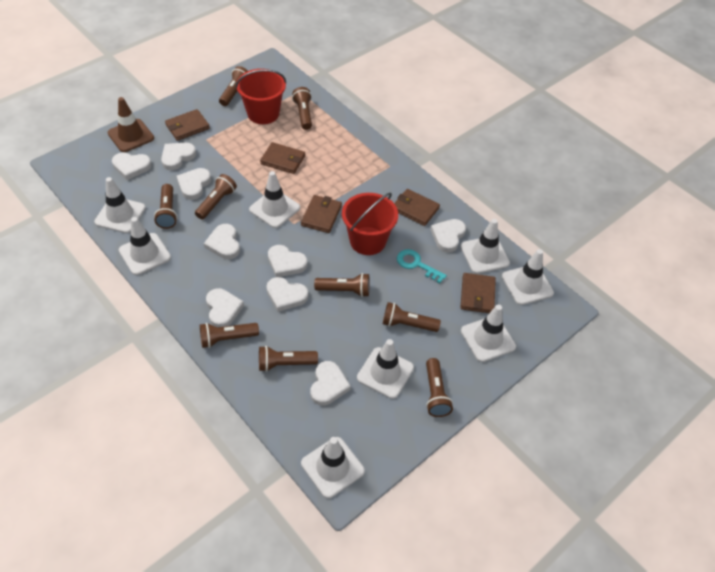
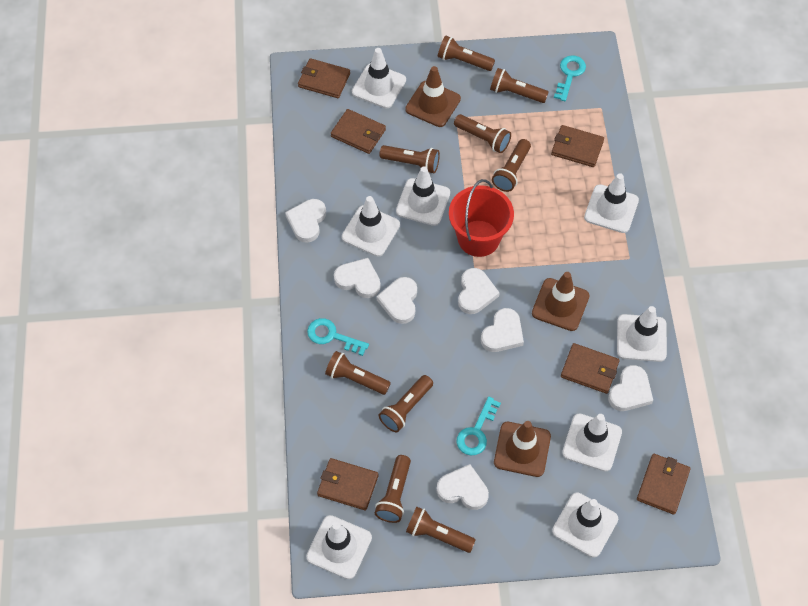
brown traffic cone: [107,97,154,152] = 1 -> [405,66,461,127] [494,421,551,477] [532,272,590,331] = 3
brown wallet: [165,109,210,141] [260,142,305,174] [301,195,342,233] [394,189,440,226] [460,273,496,313] = 5 -> [298,58,350,98] [317,458,378,511] [331,109,386,154] [551,125,604,167] [561,343,620,394] [637,454,691,515] = 6
red bucket: [235,69,286,124] [342,193,398,255] = 2 -> [449,179,514,257] = 1
turquoise key: [397,249,447,283] = 1 -> [307,318,369,356] [457,397,501,455] [554,55,586,101] = 3
white heart: [112,153,152,180] [161,143,196,170] [177,168,211,200] [204,224,240,259] [206,288,244,327] [266,277,308,312] [268,245,307,277] [310,361,351,406] [431,219,466,253] = 9 -> [285,199,326,243] [334,258,381,298] [377,277,417,324] [437,464,489,510] [458,268,500,314] [481,308,524,352] [608,365,653,411] = 7

